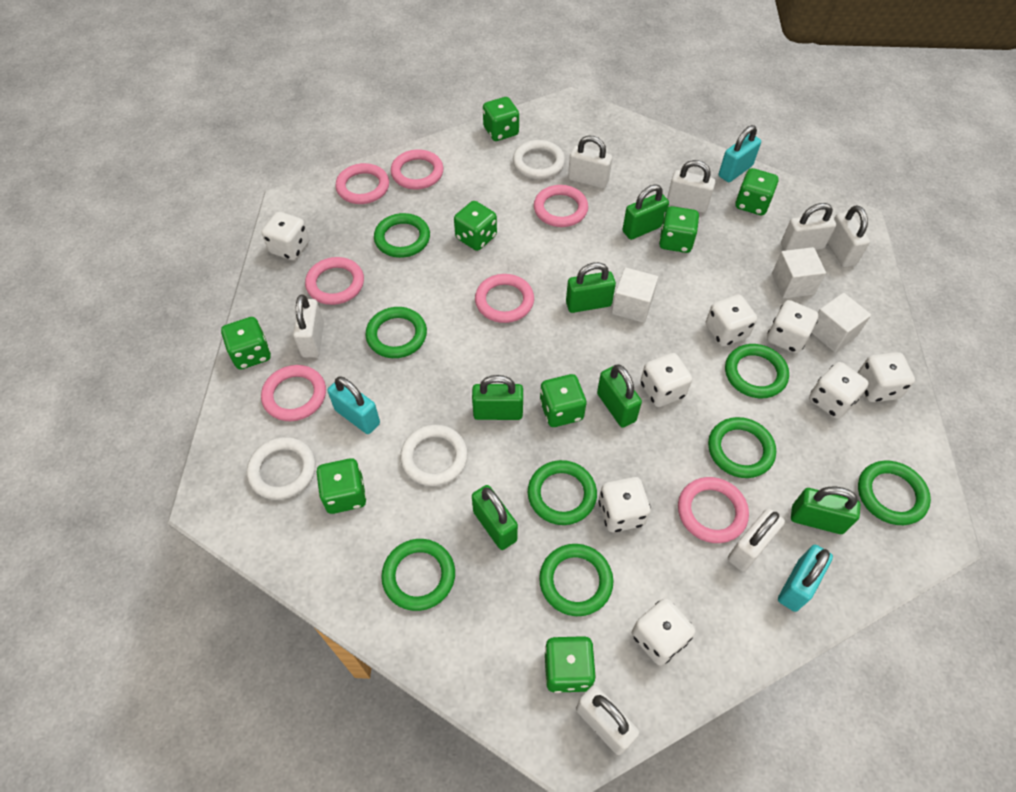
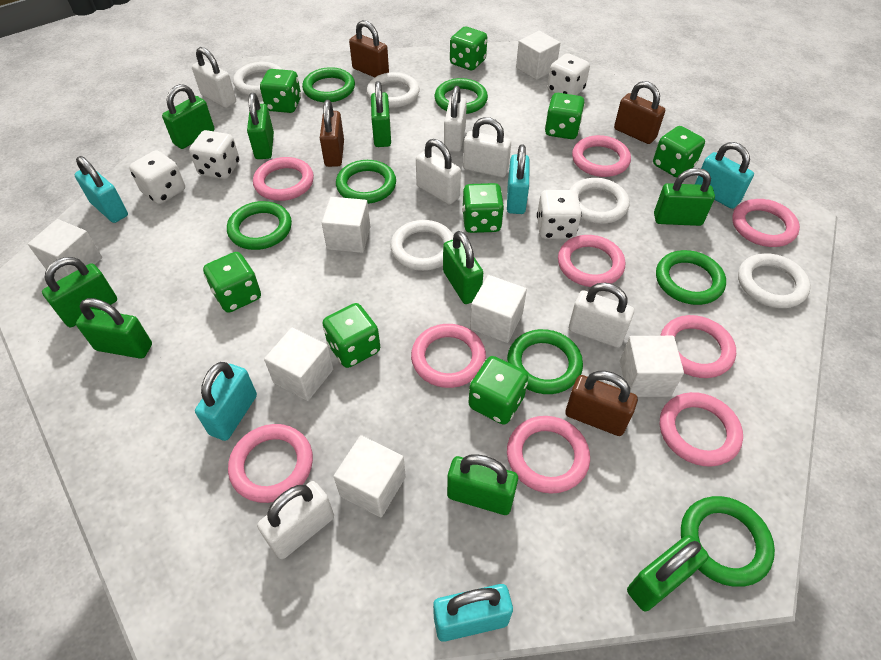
brown padlock: none = 0 -> [320,100,344,167] [349,20,389,77] [565,371,638,436] [614,81,665,144] = 4
green padlock: [472,375,523,420] [472,485,518,550] [566,262,616,313] [597,364,642,428] [622,184,669,240] [791,487,860,534] = 6 -> [42,257,117,327] [76,298,152,359] [162,84,215,149] [247,93,274,159] [371,81,391,147] [443,231,483,304] [447,454,518,515] [627,535,709,611] [654,168,715,226] = 9
green ring: [365,307,427,358] [374,213,430,258] [381,539,455,611] [528,460,597,525] [539,544,613,616] [708,417,776,478] [725,344,789,398] [858,460,931,525] = 8 -> [227,201,292,250] [302,67,355,102] [336,160,396,204] [435,78,488,114] [507,329,583,394] [656,250,726,305] [681,496,775,587] = 7
pink ring: [261,365,326,421] [305,257,364,305] [335,163,389,204] [391,149,443,189] [475,274,534,323] [534,185,588,227] [678,477,749,543] = 7 -> [228,424,313,503] [253,157,314,201] [411,324,486,388] [507,416,590,494] [558,235,625,287] [572,135,631,177] [660,315,736,378] [660,392,743,467] [732,199,800,247] = 9
turquoise padlock: [328,376,380,434] [719,125,761,182] [778,545,833,612] = 3 -> [75,156,128,223] [195,362,257,441] [433,584,513,642] [507,145,530,214] [695,142,754,209] = 5
white cube: [612,267,658,323] [772,247,826,299] [812,293,871,352] = 3 -> [28,219,102,278] [264,327,333,401] [322,197,370,253] [334,435,406,517] [470,275,527,343] [516,31,560,80] [620,336,684,397] = 7
white dice: [262,212,309,260] [599,477,651,532] [632,598,695,665] [640,353,692,407] [706,295,757,347] [767,300,819,354] [809,362,869,419] [857,352,915,402] = 8 -> [129,150,185,204] [189,130,240,179] [537,190,582,239] [547,53,590,95] = 4
white padlock: [293,294,324,358] [568,136,612,189] [576,685,639,755] [667,160,715,213] [728,508,785,572] [781,203,836,251] [828,205,870,267] = 7 -> [192,47,236,108] [257,481,334,559] [416,139,461,205] [444,86,467,152] [463,117,511,178] [569,283,634,348] = 6
white ring: [247,437,316,500] [400,425,468,486] [513,140,565,179] = 3 -> [233,62,283,96] [367,72,420,108] [390,220,454,271] [569,178,629,224] [738,253,811,308] = 5

